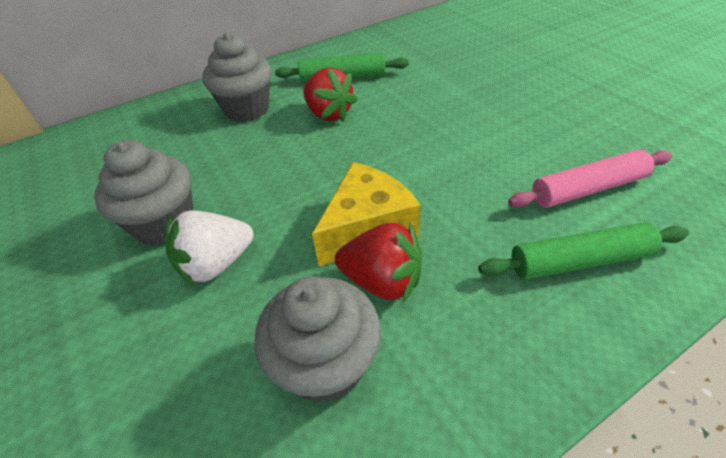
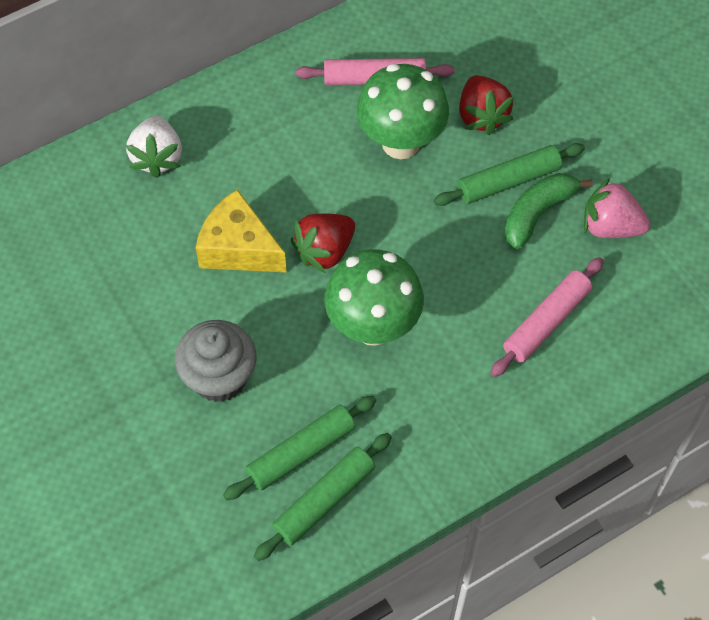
green banana: none = 0 -> [505,173,593,249] = 1
green mushroom: none = 0 -> [325,249,424,346] [356,64,449,159] = 2
green rolling pin: [275,53,409,82] [478,222,689,280] = 2 -> [223,396,376,500] [254,433,392,561] [434,143,585,206] = 3
grey cupcake: [94,140,193,246] [202,33,272,122] [254,276,381,403] = 3 -> [175,320,257,402] = 1
pink rolling pin: [508,149,672,208] = 1 -> [295,58,455,85] [490,257,604,377] = 2
pink strawberry: none = 0 -> [584,178,650,238] = 1

